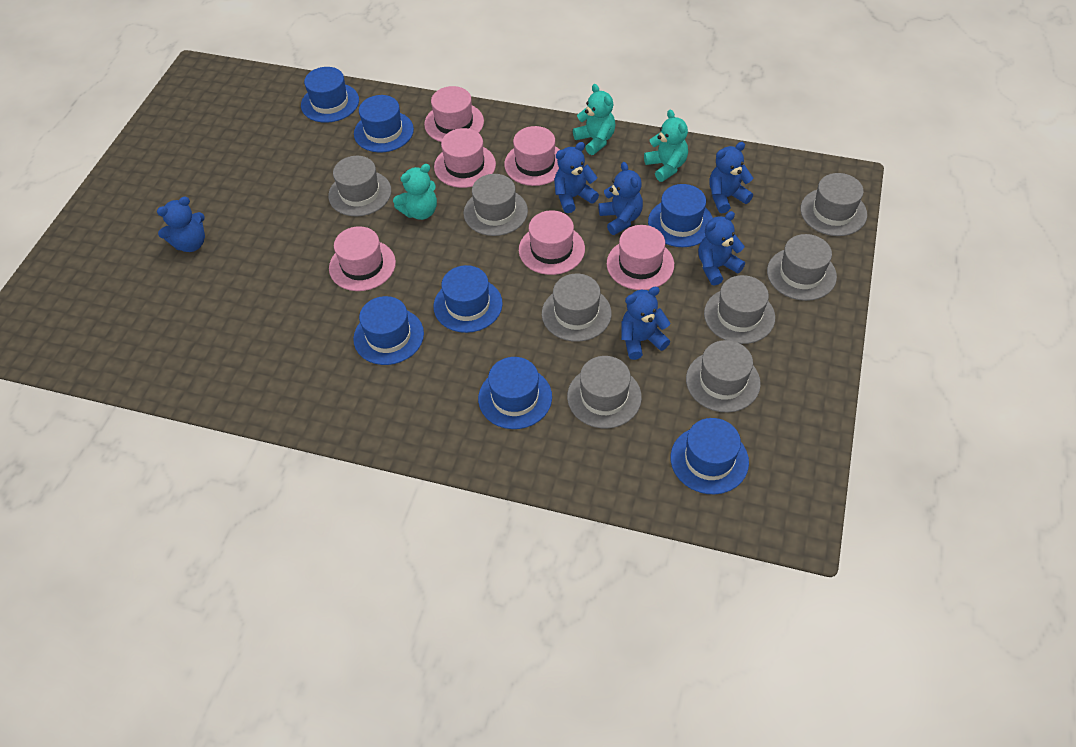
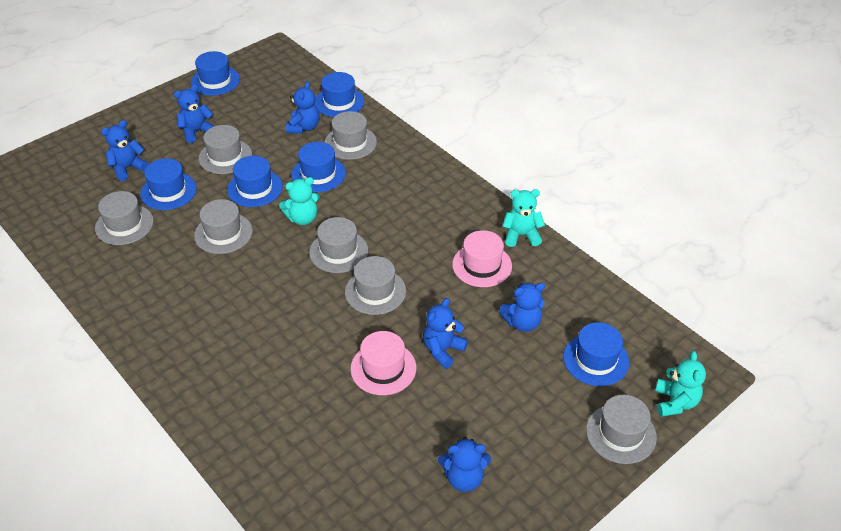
blue hat: [301,67,359,123] [353,296,424,365] [354,95,414,152] [434,265,503,333] [478,357,552,429] [648,184,713,247] [671,418,749,494] = 7 -> [140,158,197,210] [191,51,240,96] [227,156,283,207] [291,142,346,192] [314,72,364,117] [563,322,629,386] = 6
grey hat: [328,156,391,216] [464,174,528,236] [542,274,612,342] [567,356,642,428] [686,340,761,412] [704,275,775,344] [767,234,837,301] [800,173,867,236] = 8 -> [95,191,154,245] [194,199,253,254] [198,125,252,174] [309,217,368,273] [324,111,377,160] [345,256,406,315] [586,395,657,464] = 7
pink hat: [329,226,396,291] [424,86,484,142] [434,128,496,188] [504,126,560,186] [519,210,585,275] [607,225,674,290] = 6 -> [350,331,416,395] [452,230,512,287] = 2

